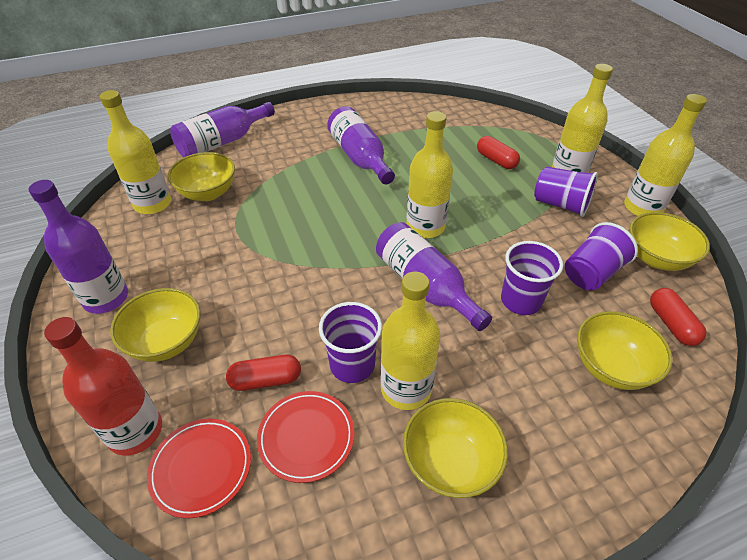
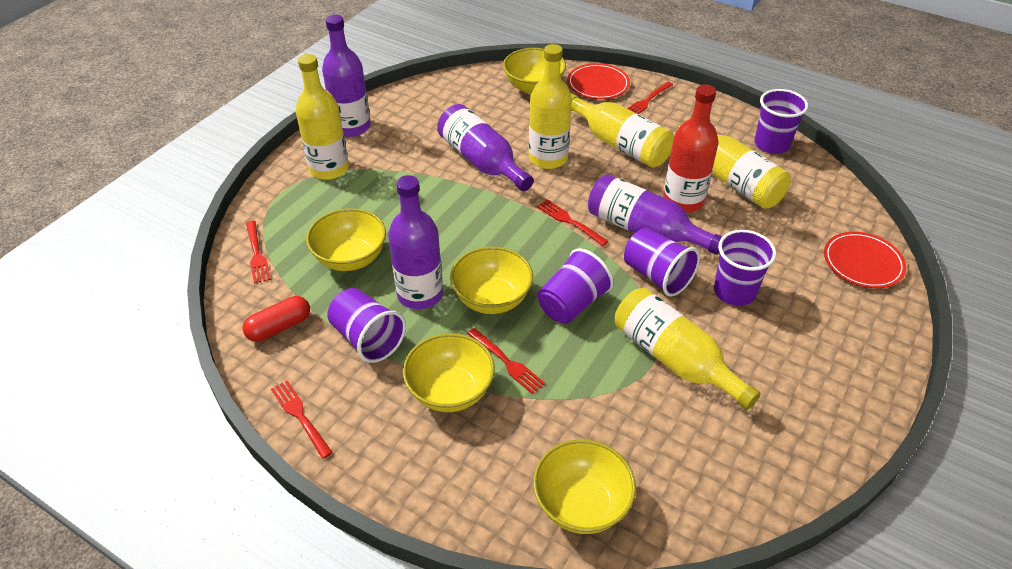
purple cup: [319,302,382,383] [501,241,563,315] [534,167,598,217] [565,222,638,290] = 4 -> [327,288,406,363] [537,248,614,324] [624,228,700,297] [714,230,776,306] [755,89,808,154] = 5
red capsule: [226,354,301,391] [477,136,520,169] [650,288,706,346] = 3 -> [243,296,310,342] = 1
red fork: none = 0 -> [246,220,271,284] [271,380,333,459] [467,328,545,394] [537,199,609,246] [627,82,673,114] = 5

